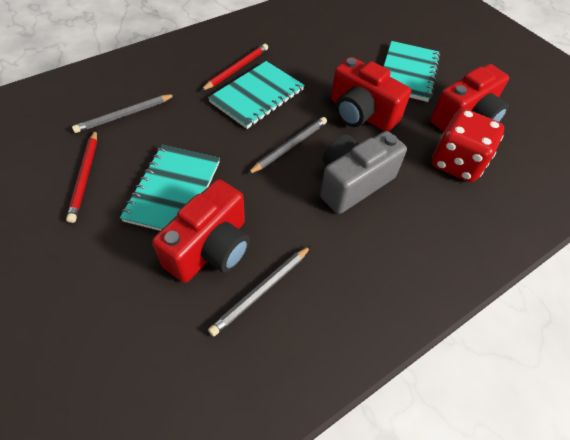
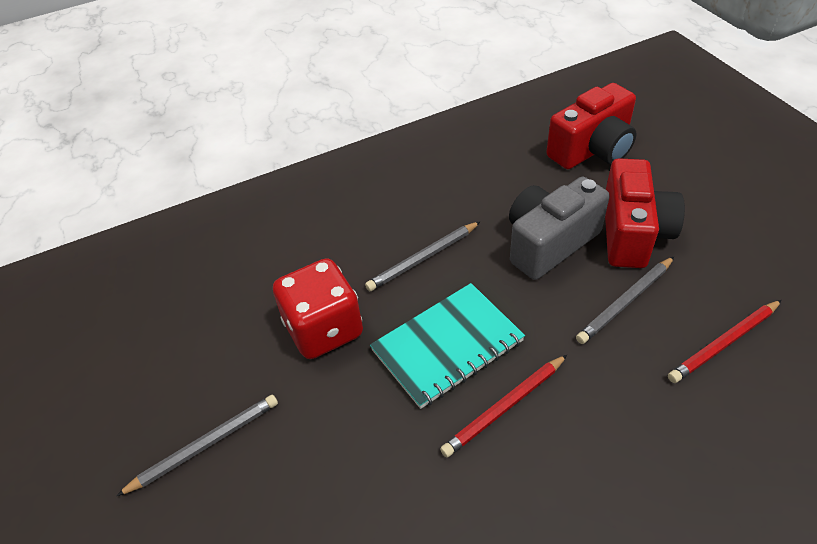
red camera: [152,179,250,283] [331,57,411,132] [430,64,509,132] = 3 -> [546,83,636,169] [605,158,685,268] = 2
turquoise notebook: [120,145,220,231] [208,61,305,129] [383,41,440,102] = 3 -> [370,283,525,409] = 1

